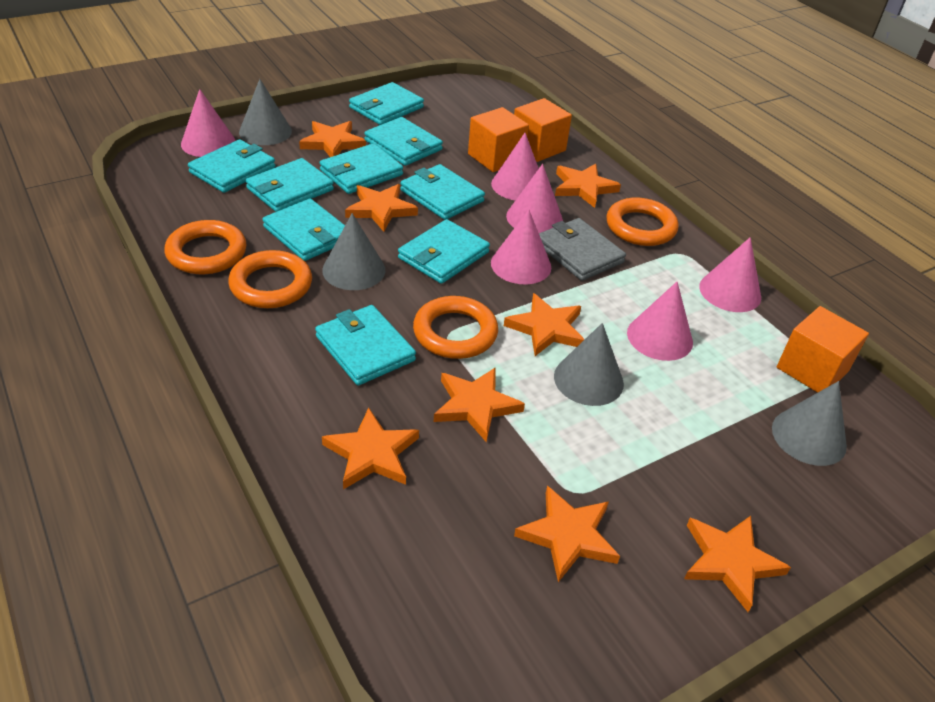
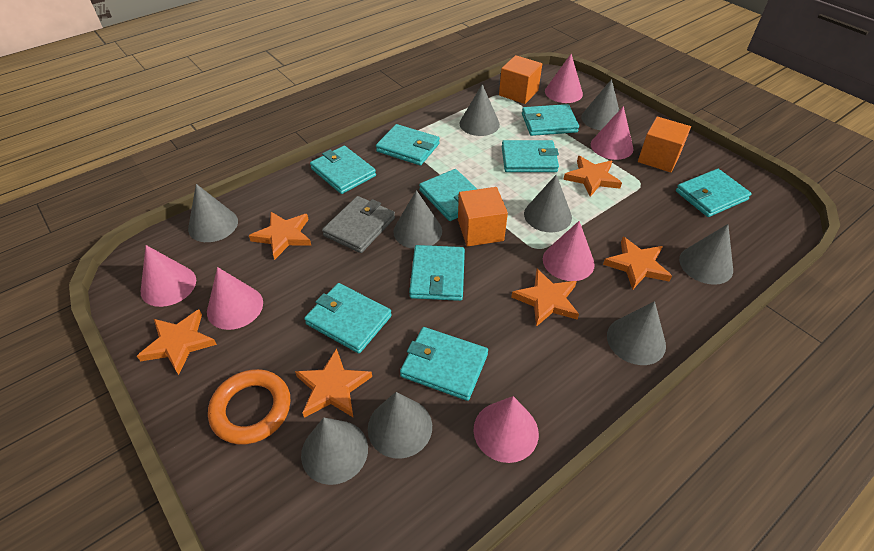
grey cone: [239,79,292,145] [322,213,385,290] [554,323,624,406] [772,381,847,466] = 4 -> [188,184,238,242] [301,418,368,485] [368,392,432,459] [393,190,442,249] [459,84,500,136] [524,175,572,232] [581,79,619,130] [607,301,666,365] [679,224,733,285] = 9
orange ring: [164,220,247,274] [228,250,312,308] [413,296,498,359] [606,198,679,246] = 4 -> [208,369,291,445] = 1
orange star: [299,121,366,157] [322,408,419,489] [345,184,418,232] [434,368,525,442] [504,293,585,356] [514,486,620,582] [555,164,621,208] [684,516,791,612] = 8 -> [137,310,217,375] [249,212,312,260] [295,348,372,418] [511,269,579,327] [563,156,622,197] [603,237,672,290] = 6

